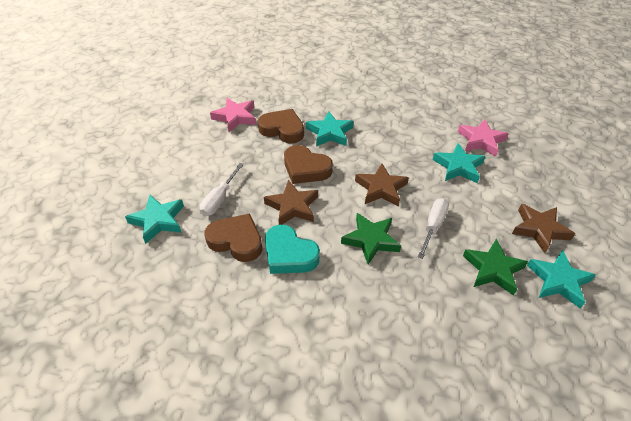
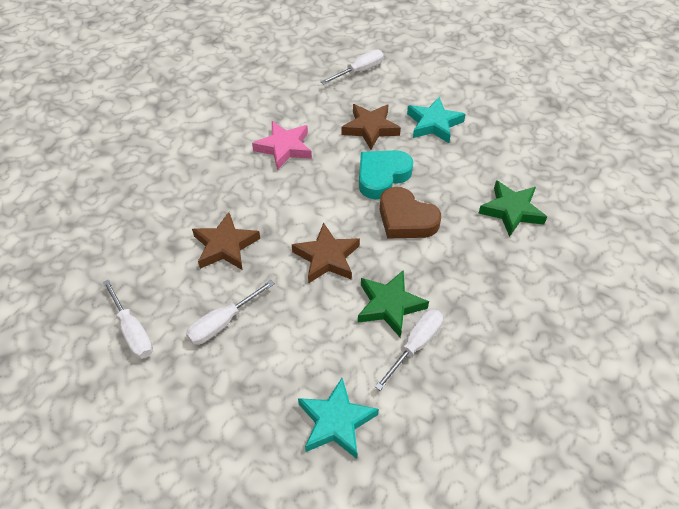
brown heart: [204,213,262,262] [258,109,304,143] [284,145,333,184] = 3 -> [380,187,441,239] = 1
pink star: [210,98,256,132] [458,119,509,157] = 2 -> [252,121,312,170] = 1
turquoise star: [125,195,184,244] [306,111,354,147] [433,143,486,183] [527,250,596,309] = 4 -> [298,378,379,459] [407,97,466,143] = 2
white screwdriver: [200,163,244,216] [418,198,449,259] = 2 -> [103,279,153,359] [186,280,275,345] [321,49,384,85] [375,310,443,391] = 4

